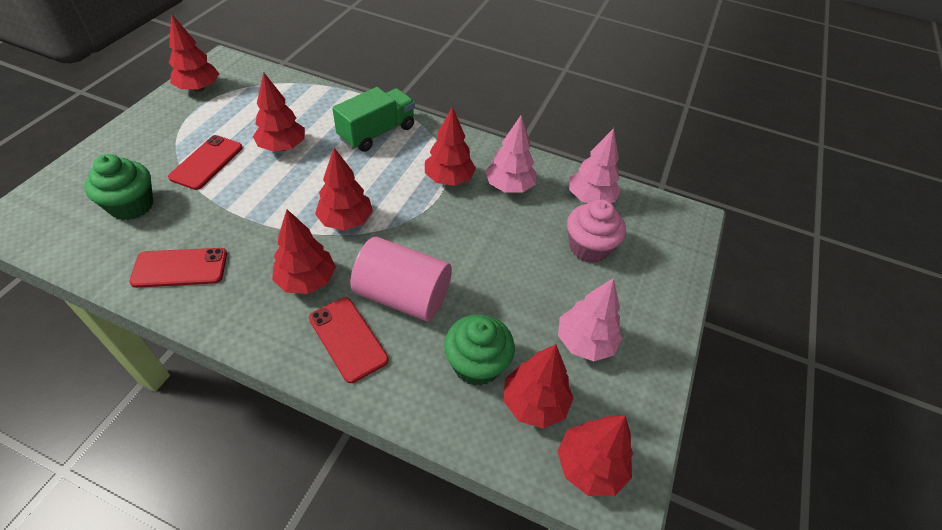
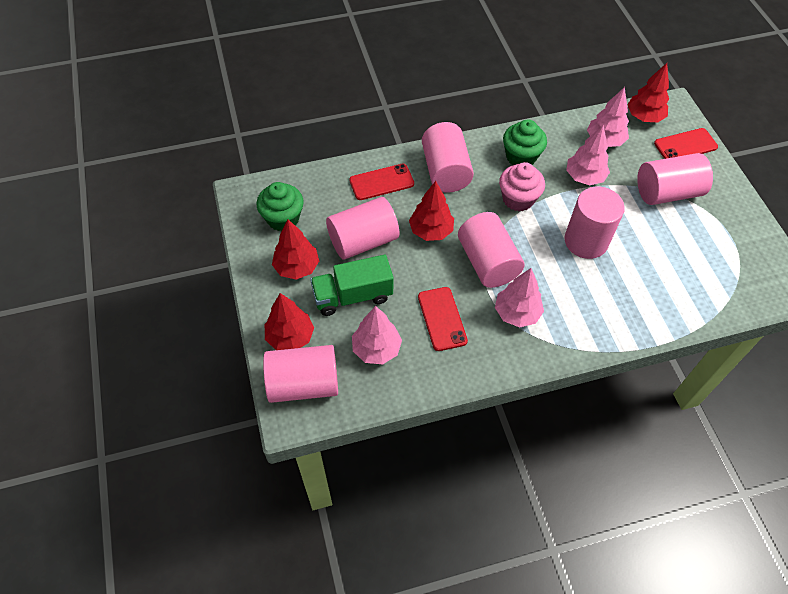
pink cylinder: [351,237,452,321] = 1 -> [263,345,338,403] [326,197,399,259] [422,122,474,193] [458,212,525,288] [564,187,625,259] [637,153,713,205] = 6
pink tree: [485,116,536,193] [558,278,622,361] [569,128,621,203] = 3 -> [352,306,402,364] [495,268,544,327] [566,125,610,185] [587,87,629,147] = 4
red tree: [169,13,219,92] [253,72,305,152] [272,209,336,294] [315,148,373,230] [425,106,476,186] [504,344,573,429] [557,416,633,496] = 7 -> [265,293,314,350] [272,220,319,280] [409,181,454,241] [627,63,669,122] = 4

